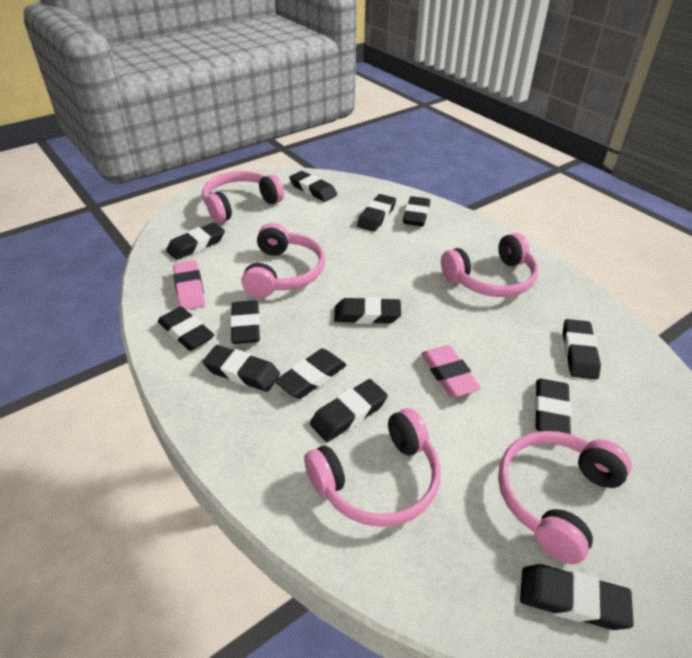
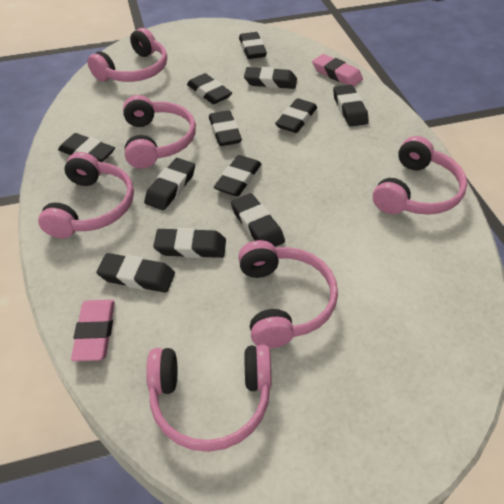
black eraser: [158,307,214,351] [166,222,225,260] [202,345,280,392] [230,300,260,344] [275,349,347,399] [289,171,337,202] [310,379,388,442] [334,297,401,324] [357,194,396,232] [403,196,430,226] [520,564,634,630] [535,379,572,434] [563,319,601,379] = 13 -> [58,133,115,162] [97,253,175,293] [144,158,195,210] [153,228,226,258] [187,73,232,104] [209,110,242,146] [214,155,261,196] [231,193,285,247] [239,32,267,59] [244,67,297,89] [275,98,317,133] [333,85,369,127] = 12
pink headphones: [202,171,284,223] [241,223,325,298] [304,408,441,527] [441,233,538,297] [498,431,632,564] = 5 -> [38,152,134,238] [87,28,167,82] [123,95,196,169] [146,345,272,452] [238,240,338,349] [373,136,467,215] = 6

